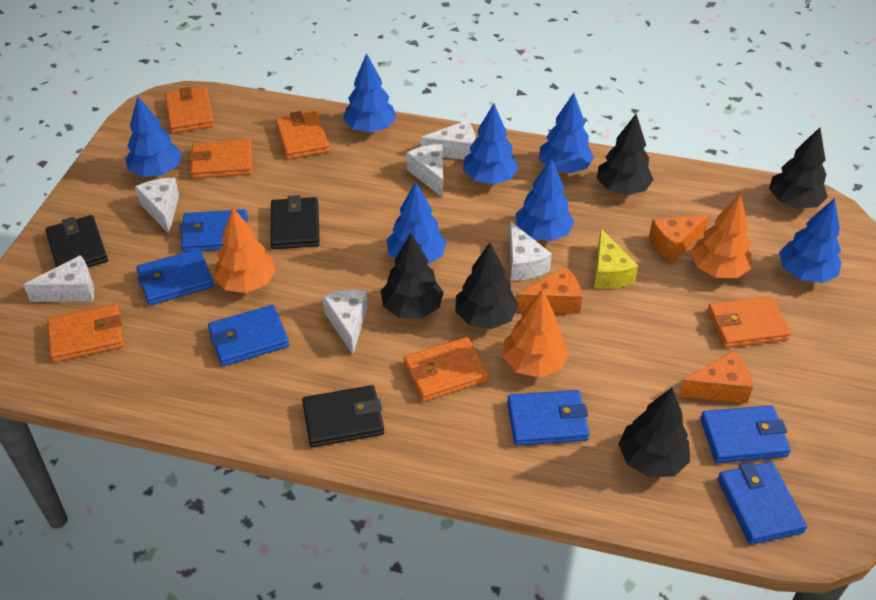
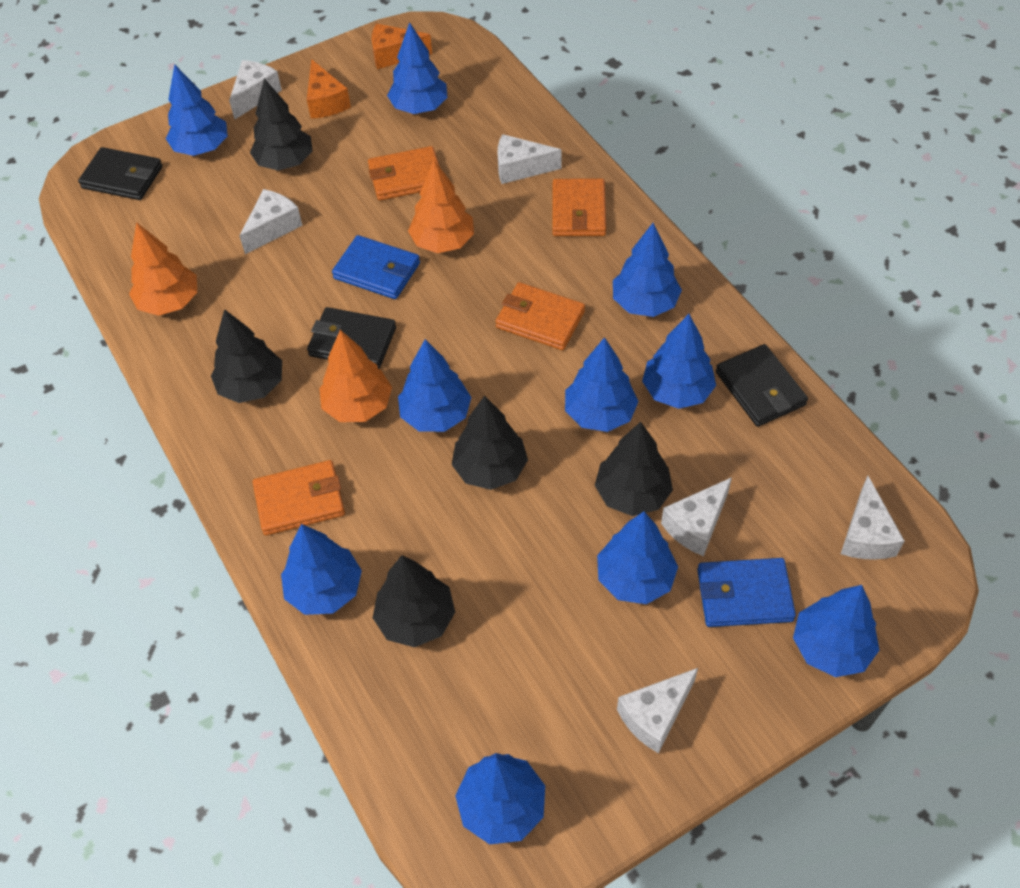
blue tree: [125,96,182,177] [343,53,397,132] [387,181,447,264] [463,104,519,185] [516,158,574,241] [539,93,594,173] [779,198,842,283] = 7 -> [166,64,228,156] [281,524,362,615] [387,22,448,114] [398,339,472,432] [455,753,545,844] [565,337,639,432] [597,512,678,604] [613,223,682,317] [642,314,716,409] [793,585,879,677] = 10
blue wallet: [136,249,214,305] [179,209,248,252] [208,305,289,366] [507,390,589,446] [700,405,791,463] [718,462,807,545] = 6 -> [332,235,420,299] [697,558,796,627] = 2
orange cheese: [517,266,582,314] [649,215,710,262] [679,351,753,403] = 3 -> [307,59,351,119] [372,24,432,69] = 2
orange wallet: [47,304,124,362] [165,87,214,133] [189,140,252,179] [275,111,330,159] [404,337,489,402] [707,296,791,348] = 6 -> [253,460,345,536] [368,146,440,201] [495,282,585,350] [552,178,606,236] = 4
yellow cheese: [594,229,638,289] = 1 -> none = 0

